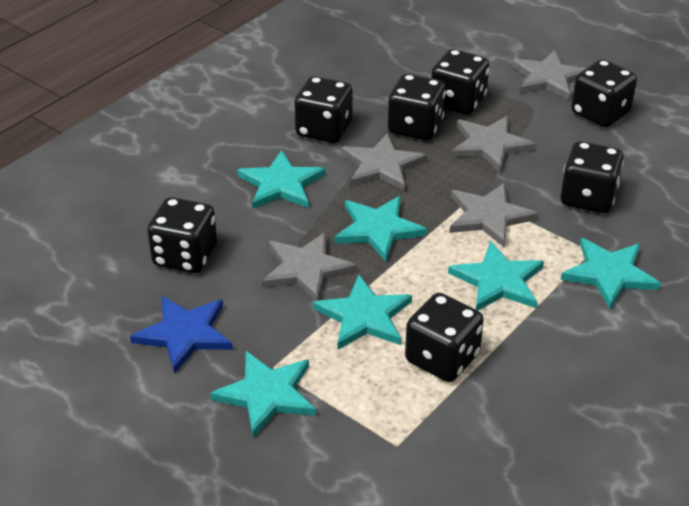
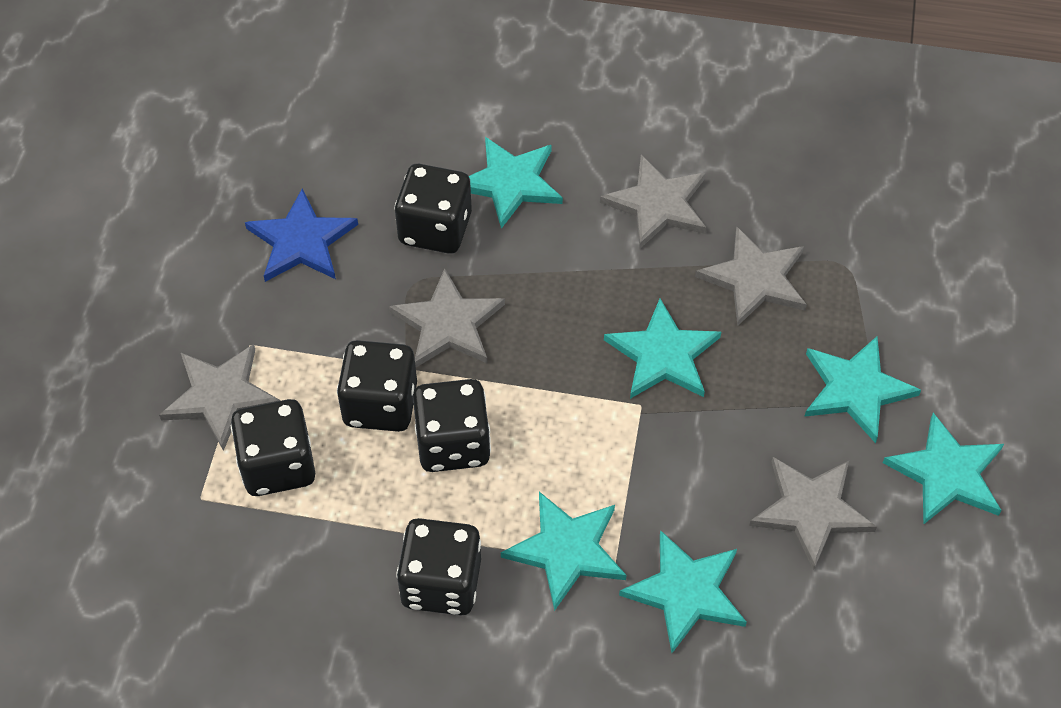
black dice: [147,197,217,273] [294,76,353,143] [388,74,446,141] [405,293,484,382] [431,49,490,115] [560,141,624,213] [571,59,637,127] = 7 -> [231,399,315,496] [337,340,417,432] [395,164,472,254] [396,518,481,616] [413,379,491,472] = 5

